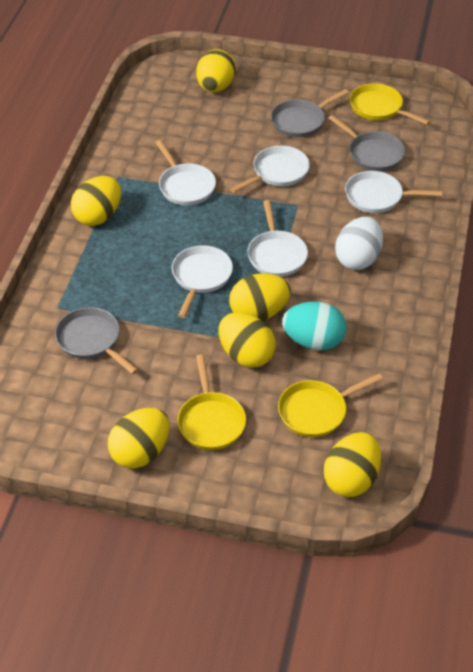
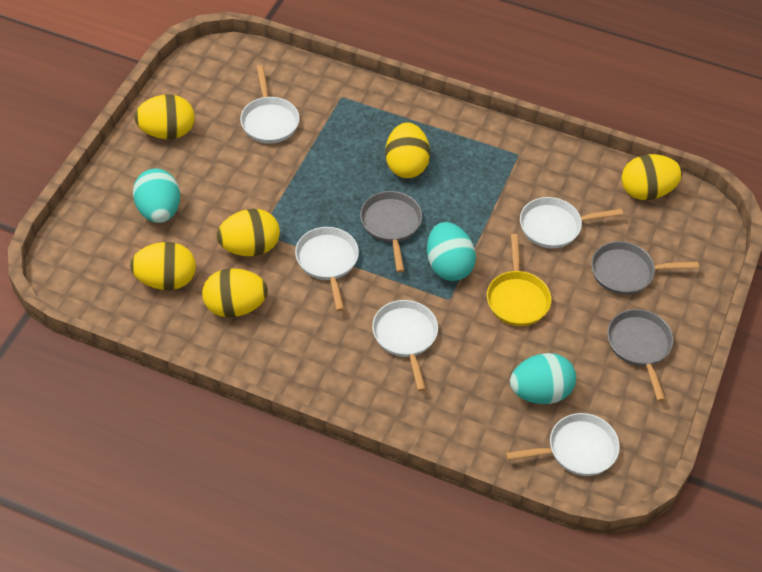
turquoise egg: [282,302,346,350] = 1 -> [133,169,180,223] [427,222,476,281] [510,353,576,404] = 3
white egg: [335,217,383,270] = 1 -> none = 0
yellow pan: [177,354,246,450] [278,373,383,437] [350,83,430,125] = 3 -> [487,234,551,326] = 1

